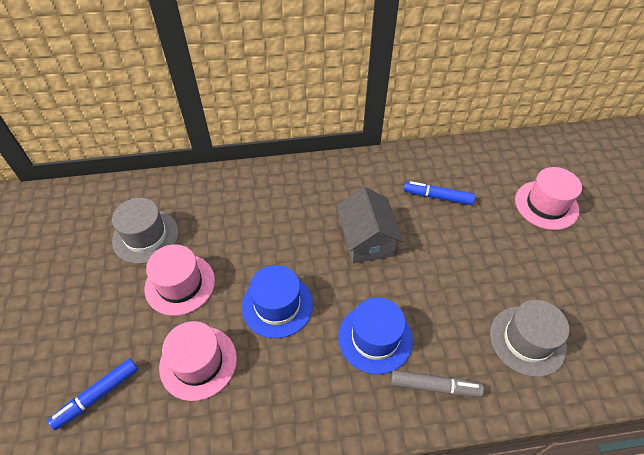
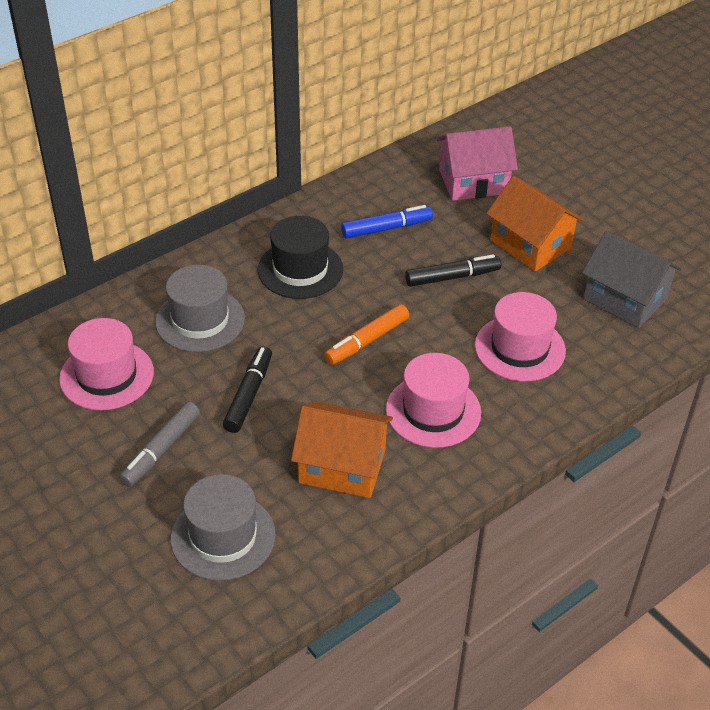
black hat: none = 0 -> [258,216,343,299] = 1
black marker: none = 0 -> [223,346,272,433] [405,254,501,287] = 2
blue hat: [242,265,313,339] [338,297,413,374] = 2 -> none = 0
blue marker: [48,358,138,430] [404,181,475,205] = 2 -> [341,205,433,239] = 1
orange house: none = 0 -> [291,401,393,498] [486,176,584,271] = 2
orange marker: none = 0 -> [324,304,409,365] = 1
pink house: none = 0 -> [436,126,518,201] = 1

